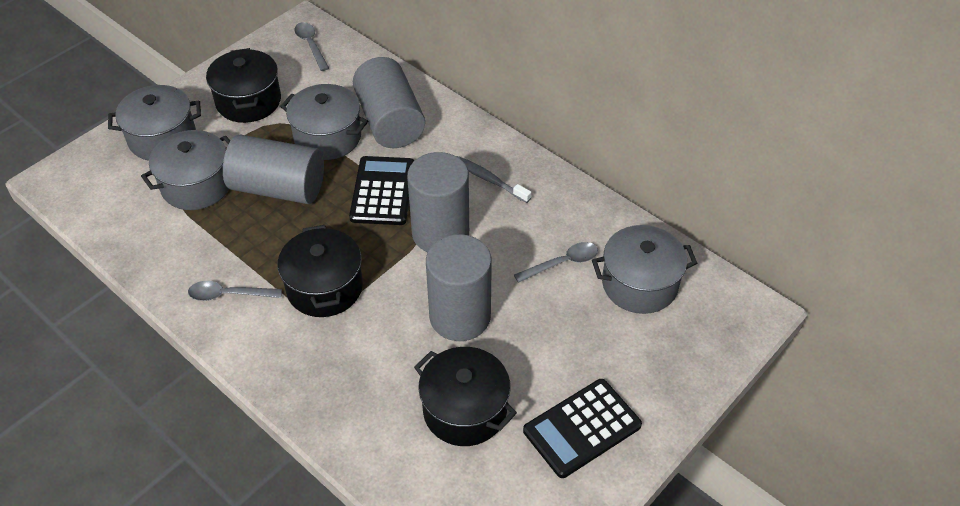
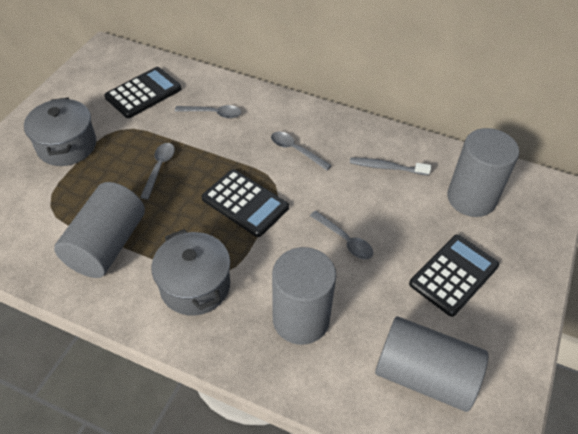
black calculator: [349,156,414,225] [523,379,642,478] = 2 -> [104,67,182,118] [202,169,289,237] [409,235,499,317] = 3
black pot: [206,48,281,123] [278,225,363,317] [414,347,517,446] = 3 -> none = 0
grey pot: [108,85,201,161] [141,130,230,210] [280,84,368,160] [592,225,697,314] = 4 -> [24,98,96,166] [151,229,230,316] = 2
grey spoon: [188,281,282,301] [294,22,329,71] [514,242,598,283] = 3 -> [140,143,175,199] [175,105,241,118] [271,132,332,170] [310,211,373,259] = 4

